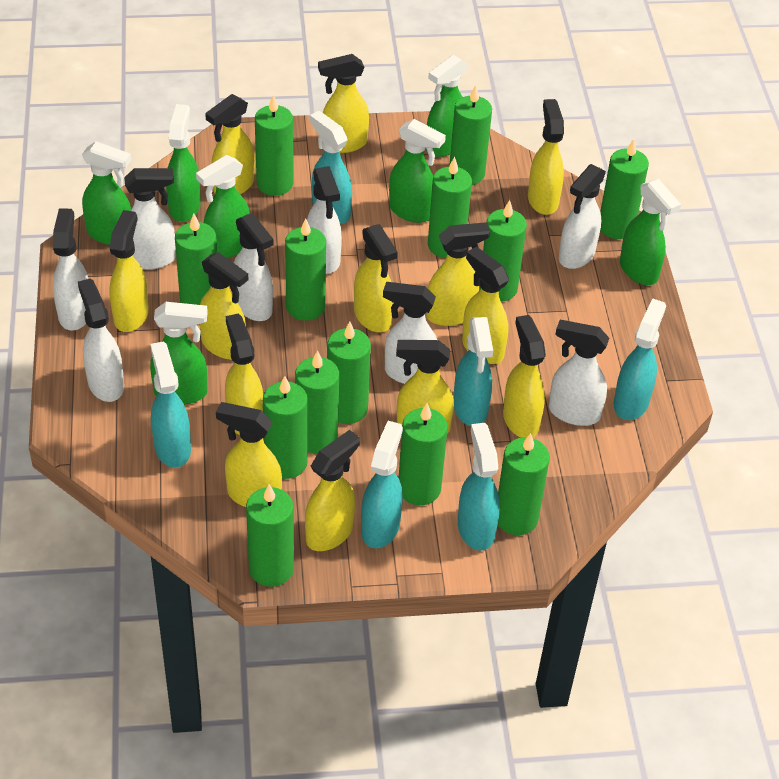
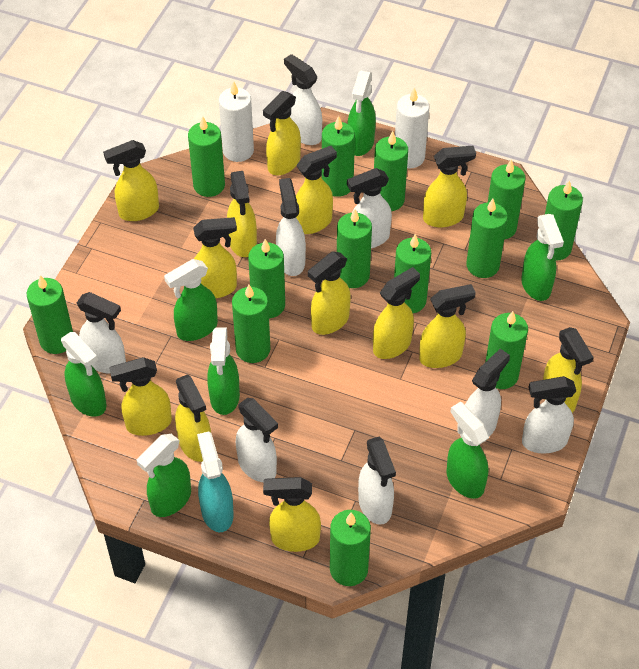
turquoise spray bottle: [150,341,191,468] [310,111,352,224] [361,421,403,548] [454,317,493,426] [458,423,500,550] [614,299,666,420] = 6 -> [197,432,234,532] = 1
white candle: none = 0 -> [219,81,254,162] [395,87,430,168] = 2

